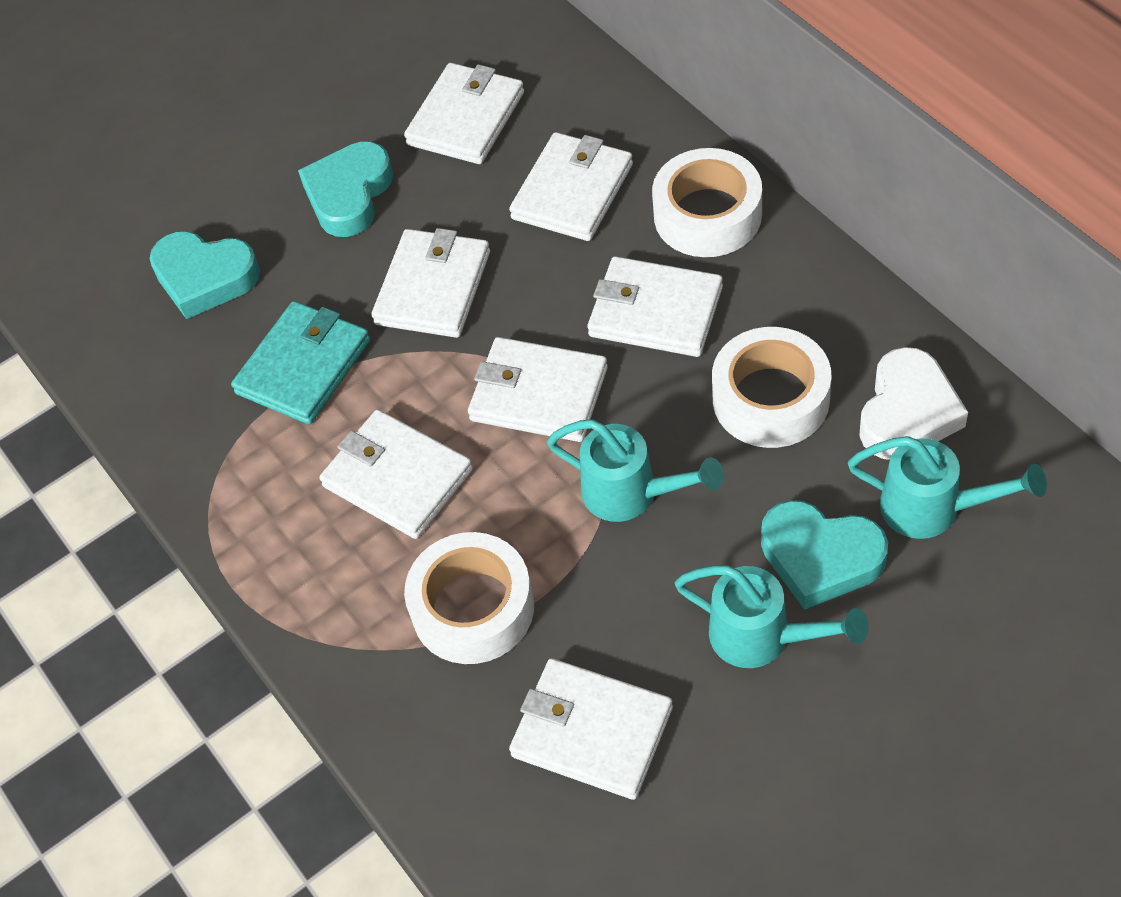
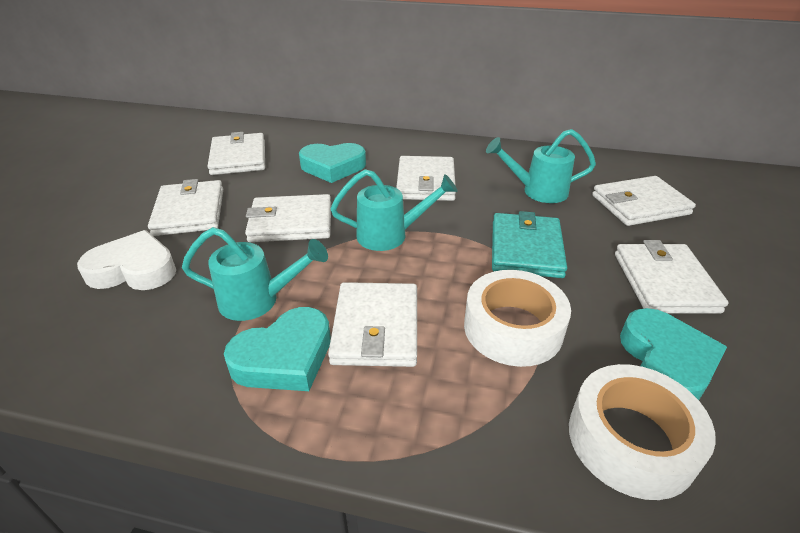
white tape: [404,532,534,664] [652,148,762,257] [712,327,831,448] = 3 -> [464,270,571,367] [569,364,716,500] = 2

